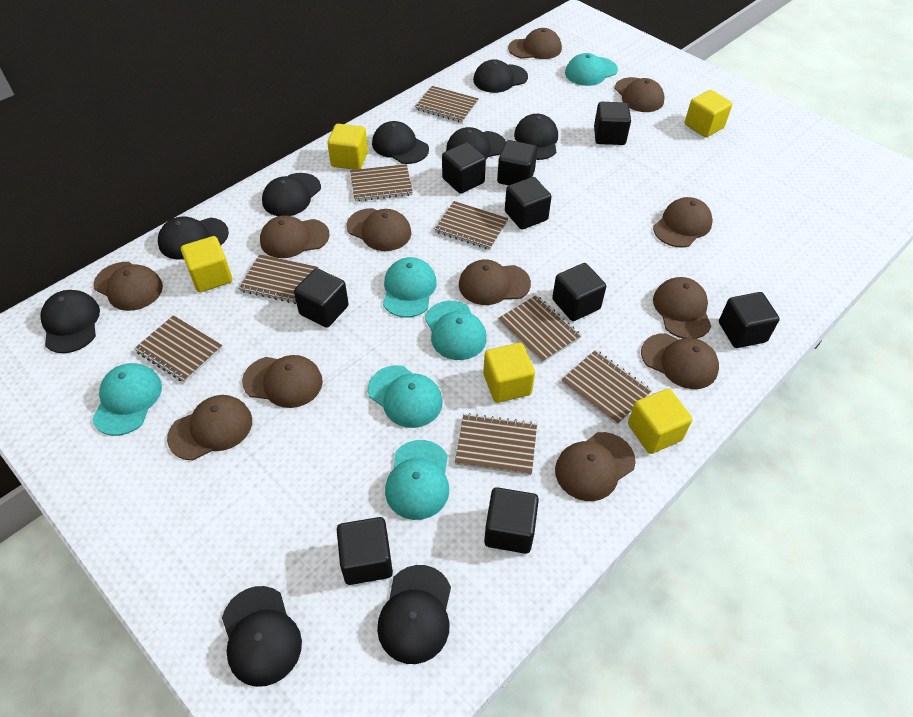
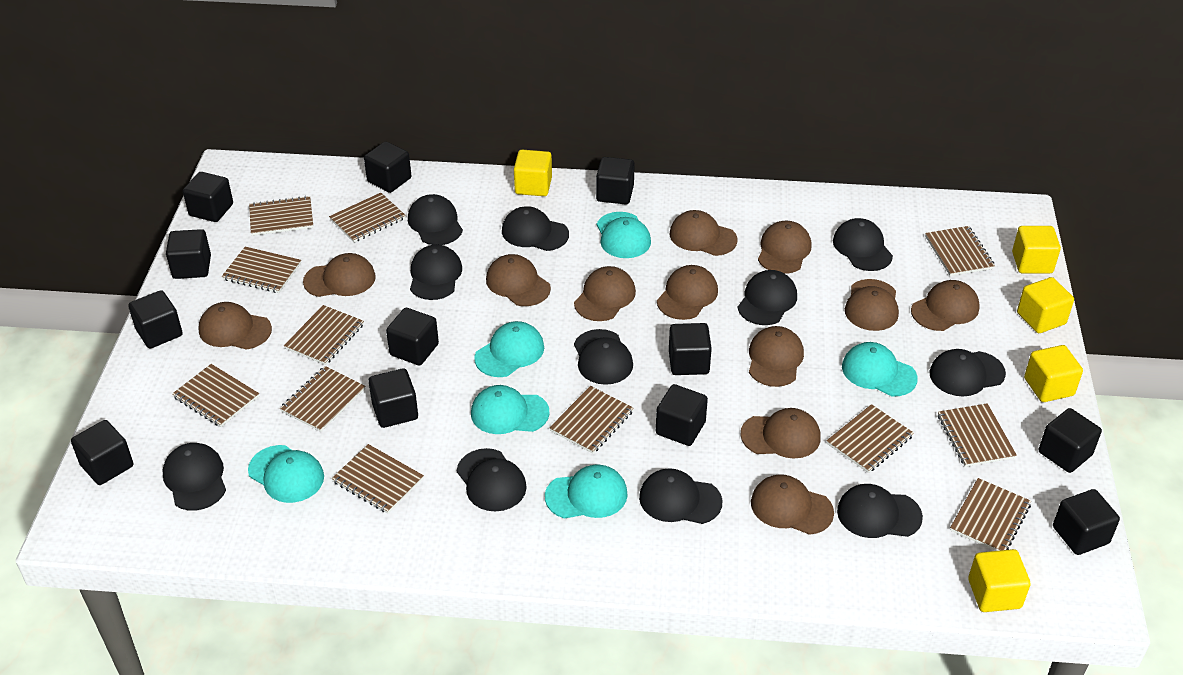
black cap: [41,290,100,353] [158,216,229,259] [222,586,302,687] [262,173,321,216] [372,121,429,164] [377,565,451,664] [446,127,506,159] [473,59,528,93] [514,114,558,160] = 9 -> [162,443,226,511] [408,194,463,245] [410,245,462,300] [457,448,527,511] [502,206,569,251] [574,329,633,385] [639,468,722,524] [738,270,797,325] [833,218,893,271] [837,484,923,538] [930,349,1006,397] = 11
black cube: [294,268,349,328] [337,517,393,585] [442,142,486,194] [484,487,539,554] [497,140,537,185] [505,177,552,230] [552,263,606,321] [594,102,631,145] [719,292,780,348] = 9 -> [71,420,134,485] [128,290,182,349] [166,229,211,279] [183,172,233,222] [364,141,411,193] [368,368,418,428] [386,308,439,366] [596,157,635,204] [656,384,708,446] [669,323,712,375] [1039,408,1102,473] [1053,489,1120,555] = 12
brown notebook: [134,315,223,382] [239,254,318,304] [350,164,413,202] [415,86,479,123] [435,201,508,250] [455,413,537,475] [498,295,581,363] [562,350,652,425] = 8 -> [172,364,259,427] [222,246,301,293] [249,196,313,236] [280,366,365,432] [284,305,364,365] [329,193,406,243] [332,444,424,514] [549,386,633,454] [826,404,914,473] [925,226,995,276] [938,403,1017,467] [950,478,1031,551] = 12

